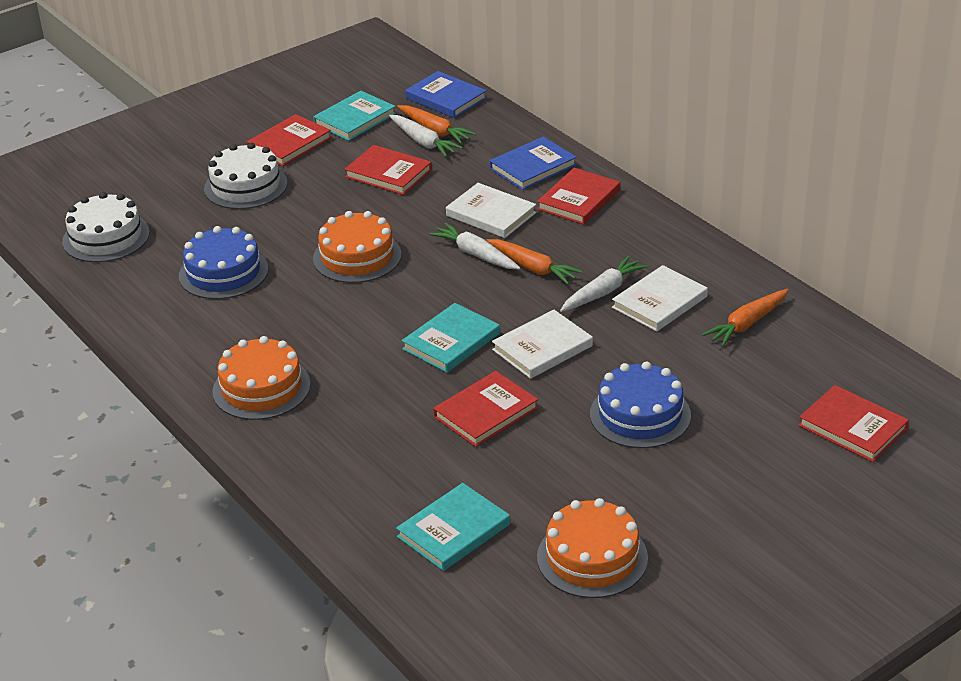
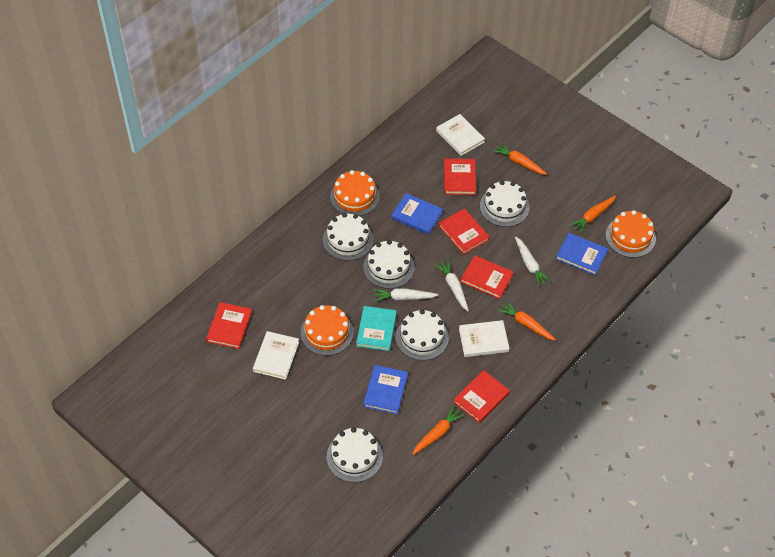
blue book: [405,71,487,118] [490,137,577,190] = 2 -> [363,365,408,414] [391,193,443,235] [556,233,608,275] = 3
blue cake: [179,226,268,299] [590,361,691,448] = 2 -> none = 0
orange carrot: [397,105,476,144] [486,239,583,284] [702,289,789,347] = 3 -> [412,405,465,455] [493,143,547,175] [498,301,556,341] [569,195,616,234] = 4
turquoise book: [313,91,396,141] [396,483,510,571] [402,303,500,373] = 3 -> [356,306,397,351] = 1
white cake: [62,192,150,262] [204,143,287,209] = 2 -> [323,213,373,261] [327,427,383,482] [363,240,415,289] [396,309,449,360] [480,180,529,227] = 5

